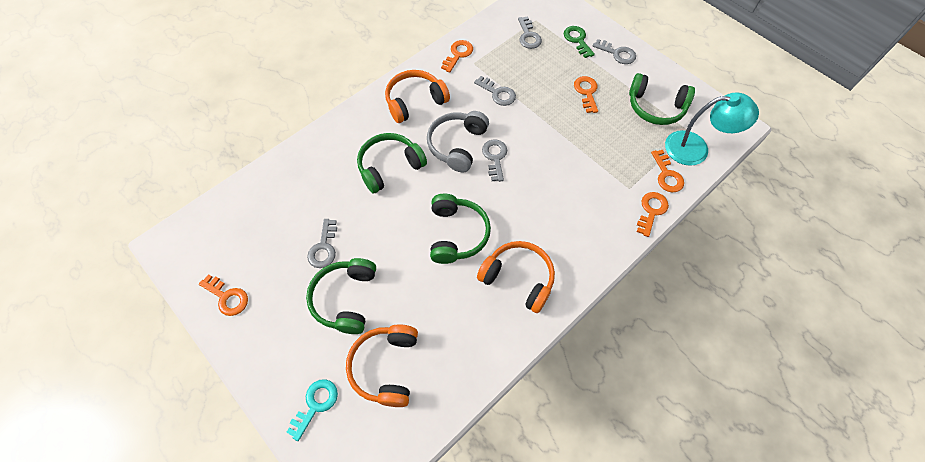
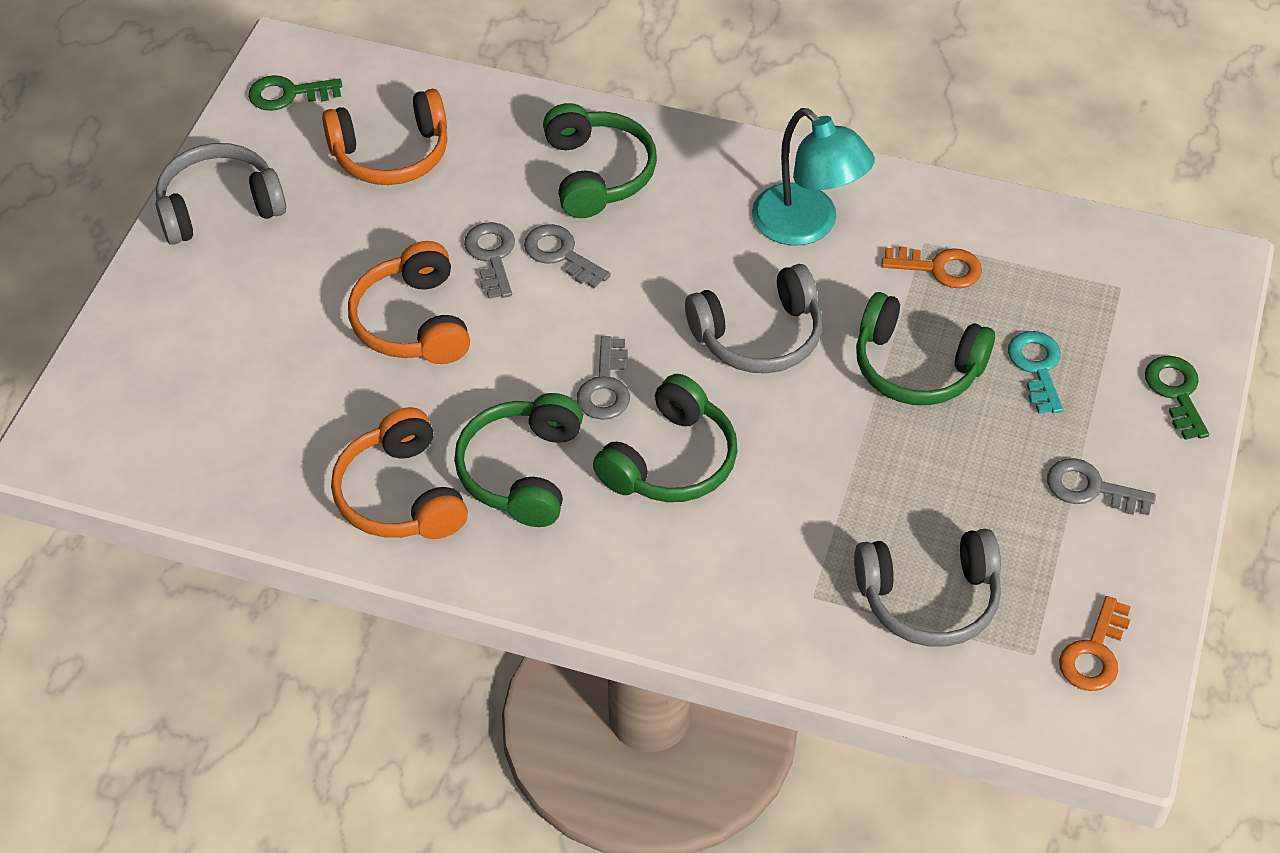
green key: [564,26,595,58] = 1 -> [248,75,342,111] [1145,356,1209,440] = 2
grey headphones: [427,111,489,172] = 1 -> [156,143,286,245] [685,264,822,373] [854,529,1001,647] = 3
grey key: [307,219,337,268] [474,76,516,106] [482,140,507,182] [518,16,542,49] [593,39,636,64] = 5 -> [464,222,515,299] [524,224,611,289] [577,336,630,420] [1047,458,1156,516] = 4
orange key: [199,274,248,316] [441,40,473,73] [574,76,598,113] [637,192,669,237] [651,150,684,193] = 5 -> [881,246,982,288] [1059,596,1131,691] = 2

